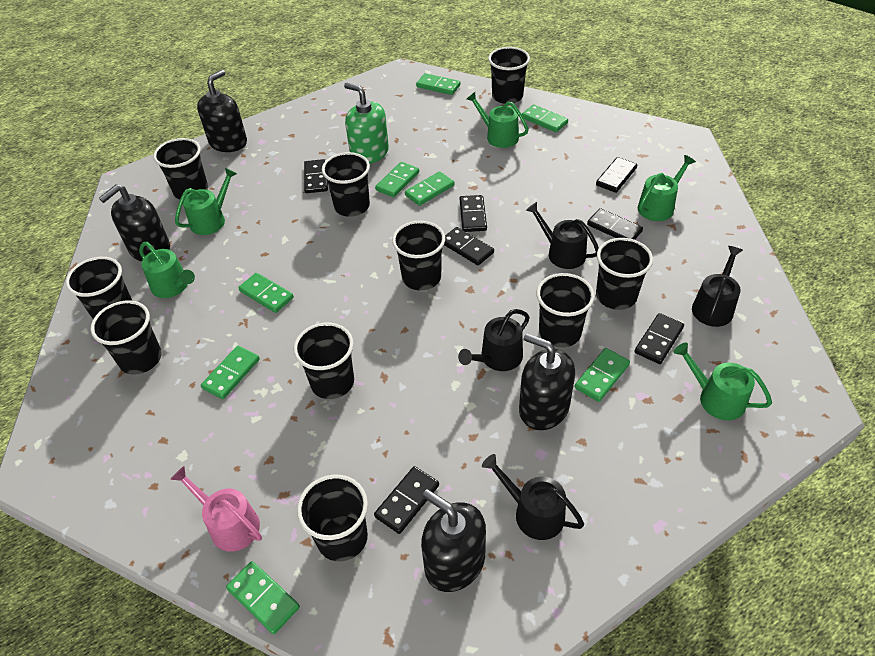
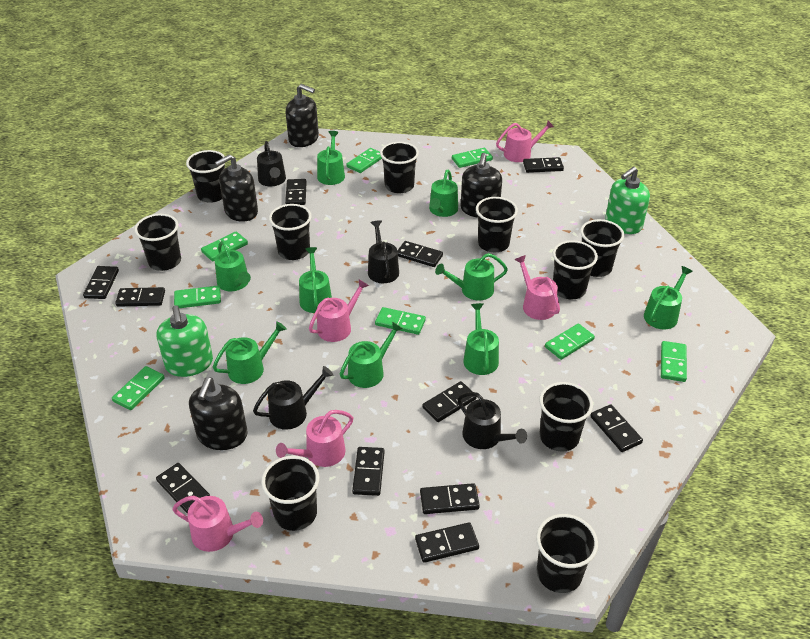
black domino: [304,159,328,193] [374,466,439,534] [444,227,494,265] [460,195,487,232] [587,208,643,240] [596,157,637,193] [634,313,684,364] = 7 -> [83,266,119,299] [115,287,165,307] [156,463,210,514] [285,179,307,205] [352,447,385,496] [397,241,443,267] [415,522,479,563] [420,483,480,514] [422,381,477,422] [523,157,564,173] [590,404,643,452] = 11
green soap dispenser: [344,83,389,164] = 1 -> [157,305,213,377] [605,166,650,234] = 2
green watering can: [139,242,195,298] [175,168,237,235] [467,92,529,148] [638,155,696,221] [674,342,772,420] = 5 -> [213,321,287,384] [215,241,251,291] [299,247,332,313] [317,131,345,185] [340,322,403,388] [429,170,458,217] [435,253,508,301] [463,303,499,375] [644,266,693,330] = 9
pink watering can: [170,466,262,552] = 1 -> [172,496,263,552] [276,410,353,467] [309,279,369,342] [496,121,554,162] [515,255,560,320] = 5

